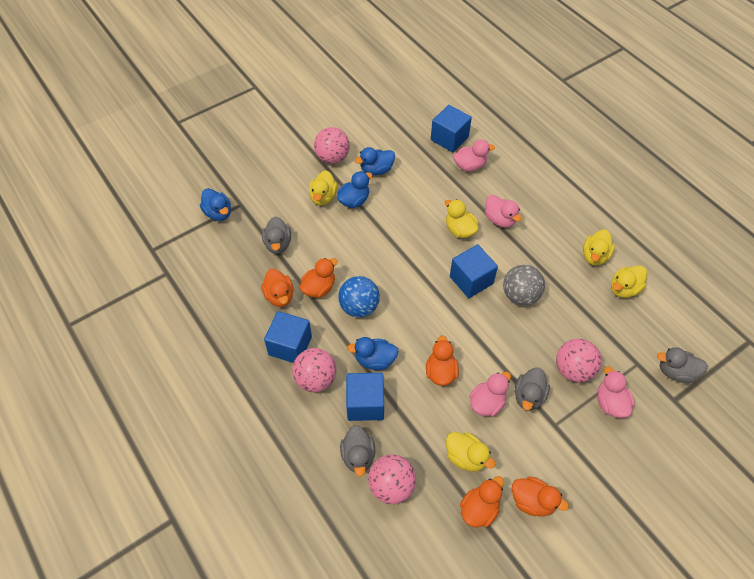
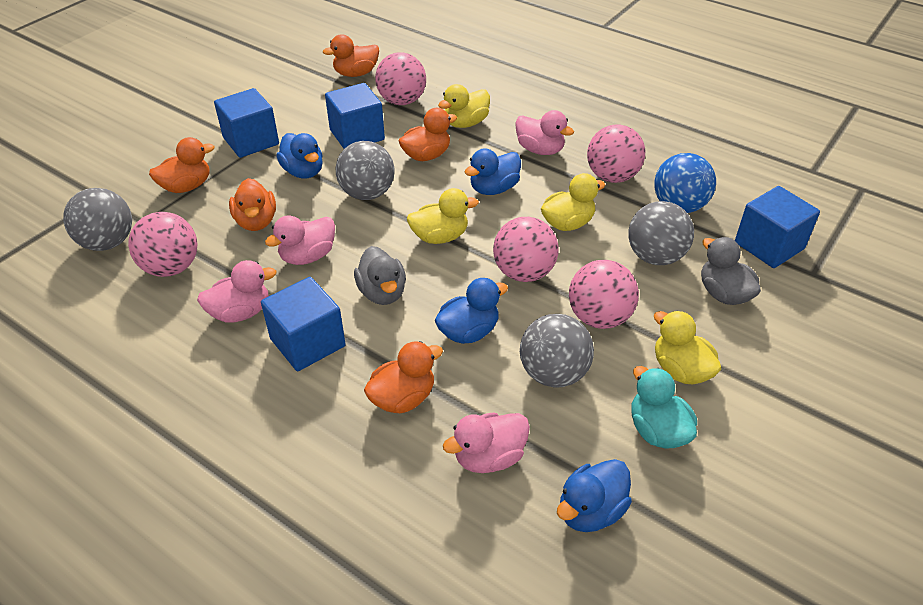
grey ball: [503,265,545,306] = 1 -> [63,188,132,251] [336,141,395,200] [520,314,594,388] [628,201,694,265] = 4
grey duck: [262,216,291,254] [340,425,375,477] [515,367,550,410] [657,348,708,383] = 4 -> [354,246,406,305] [701,237,761,305] = 2
pink ball: [292,348,336,392] [314,127,350,164] [368,454,416,504] [556,339,602,383] = 4 -> [128,212,198,277] [375,52,426,105] [493,217,559,282] [569,260,639,329] [587,125,645,183] = 5
turquoise duck: none = 0 -> [631,366,697,449] = 1
yellow duck: [309,170,338,205] [445,200,479,238] [446,432,495,472] [583,230,615,265] [611,265,647,298] = 5 -> [407,188,479,244] [438,84,490,128] [541,173,605,231] [654,311,721,384] = 4

